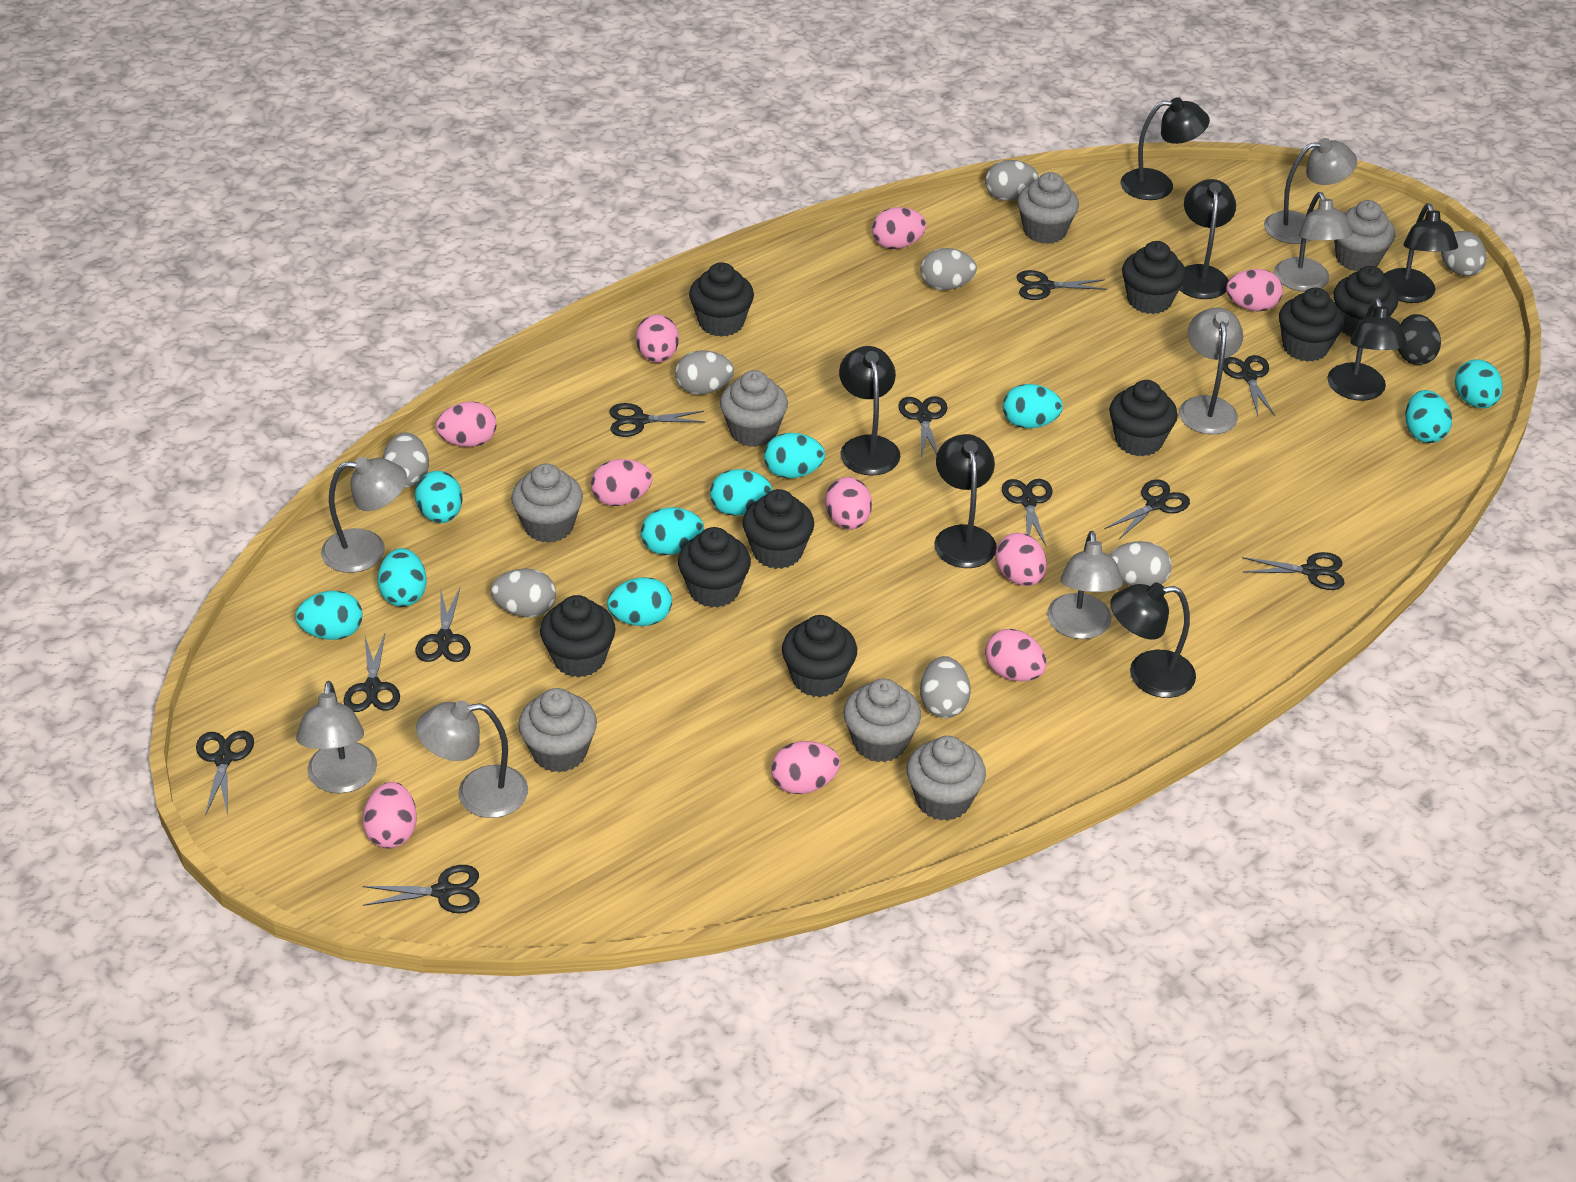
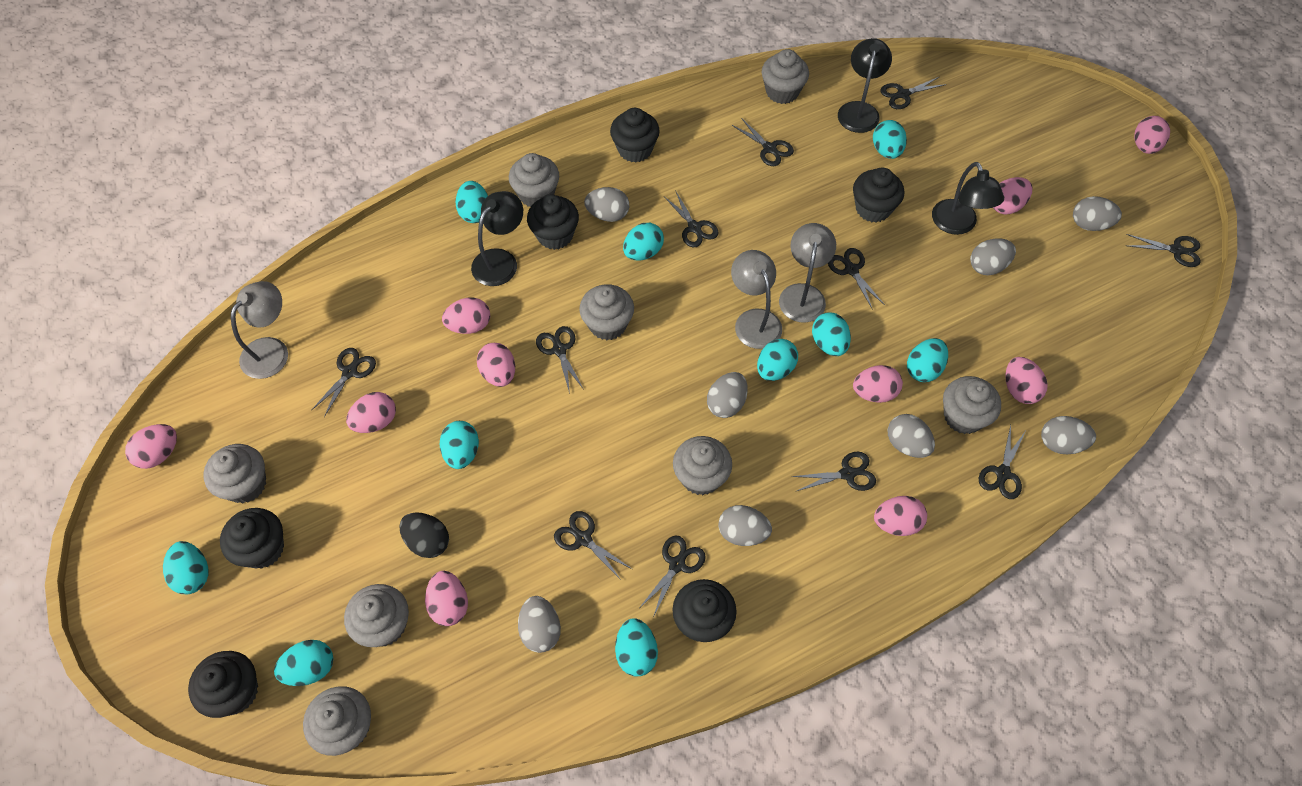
black cupcake: [540,595,616,678] [678,527,751,608] [689,262,754,337] [743,489,814,569] [782,615,857,697] [1109,380,1178,457] [1122,241,1186,314] [1279,287,1344,362] [1333,266,1398,337] = 9 -> [188,651,258,718] [220,508,284,569] [527,195,579,250] [610,108,660,163] [672,579,737,642] [853,167,905,223] = 6
black lamp: [839,346,900,475] [934,434,997,568] [1110,582,1196,698] [1121,97,1210,200] [1180,179,1236,299] [1327,298,1407,401] [1384,203,1458,303] = 7 -> [471,191,523,286] [838,38,892,133] [932,162,1004,235] = 3
grey cupcake: [511,463,583,543] [518,688,597,773] [720,370,788,447] [843,679,921,762] [907,736,986,821] [1018,172,1079,244] [1334,200,1395,271] = 7 -> [203,444,266,503] [303,686,371,756] [344,584,409,647] [509,153,559,207] [579,284,634,340] [673,436,732,495] [762,49,809,104] [943,376,1001,434] = 8
grey lamp: [296,681,377,794] [321,457,407,573] [416,701,528,818] [1047,531,1123,639] [1179,307,1243,435] [1264,138,1357,244] [1274,192,1353,292] = 7 -> [231,281,288,379] [731,250,782,349] [779,223,836,323] = 3

